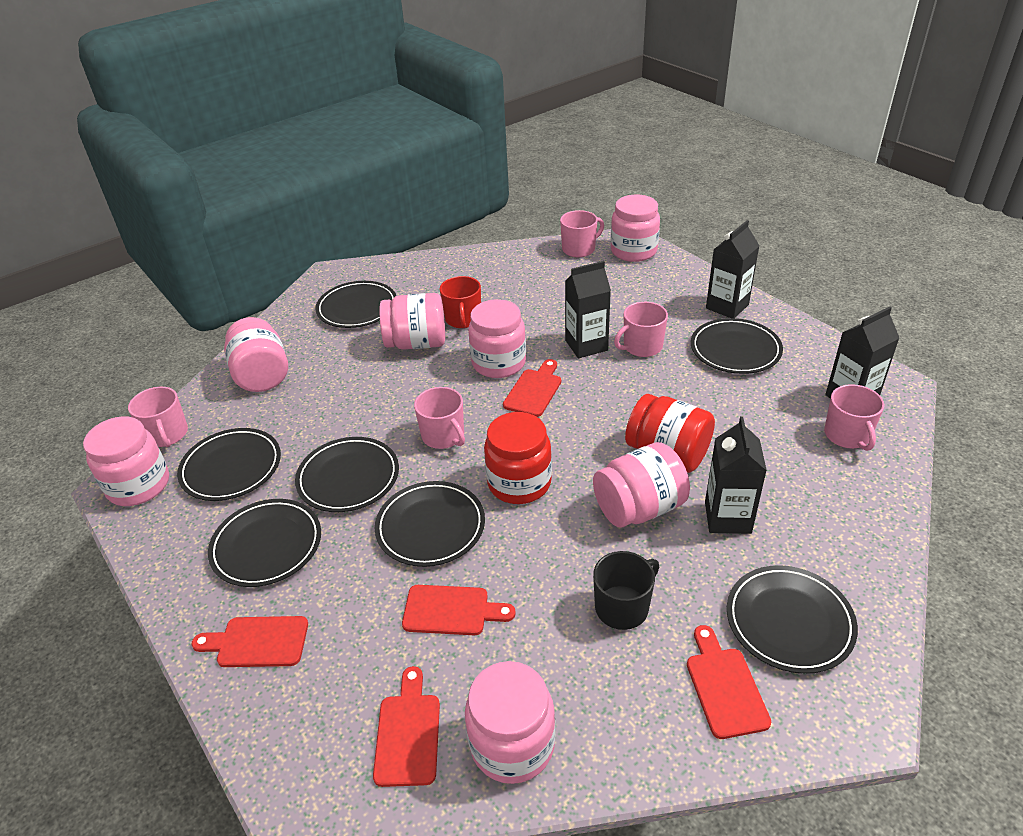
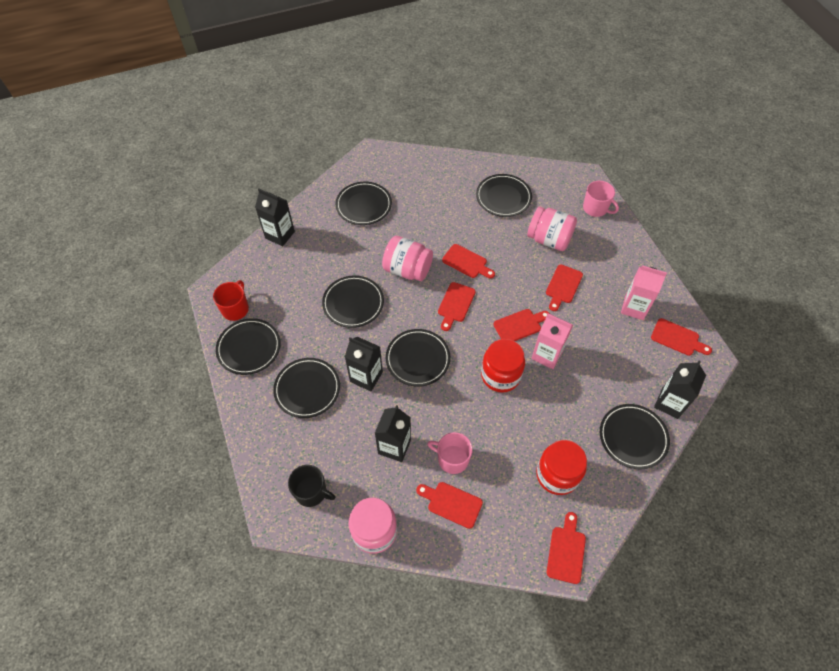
pink carton: none = 0 -> [531,314,573,369] [621,265,667,320] = 2
pink jar: [83,416,169,506] [224,317,288,392] [379,293,445,350] [465,661,556,784] [468,299,526,378] [593,442,690,528] [611,194,660,262] = 7 -> [349,497,397,554] [382,236,433,281] [527,207,577,251] = 3
pink mug: [128,387,188,447] [414,387,465,449] [560,210,604,257] [614,302,668,357] [824,384,884,451] = 5 -> [427,432,473,474] [583,180,619,217] = 2
red cutting board: [191,616,308,667] [373,666,440,787] [402,585,516,635] [503,359,561,417] [687,625,771,739] = 5 -> [416,482,483,529] [438,282,476,331] [442,244,495,279] [494,309,550,341] [546,265,583,311] [547,512,586,584] [651,318,712,356] = 7

